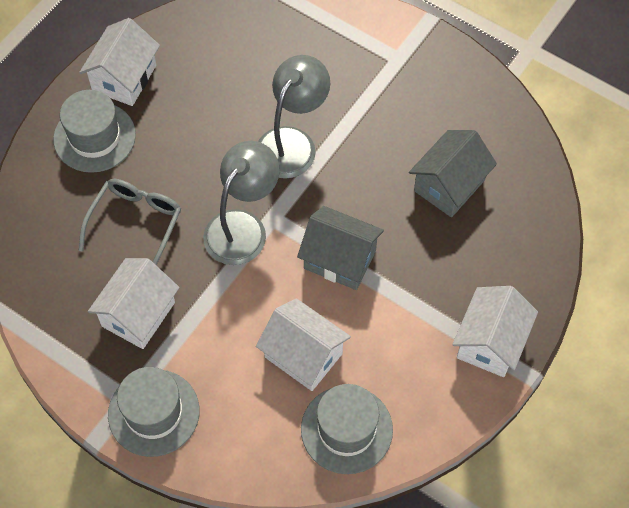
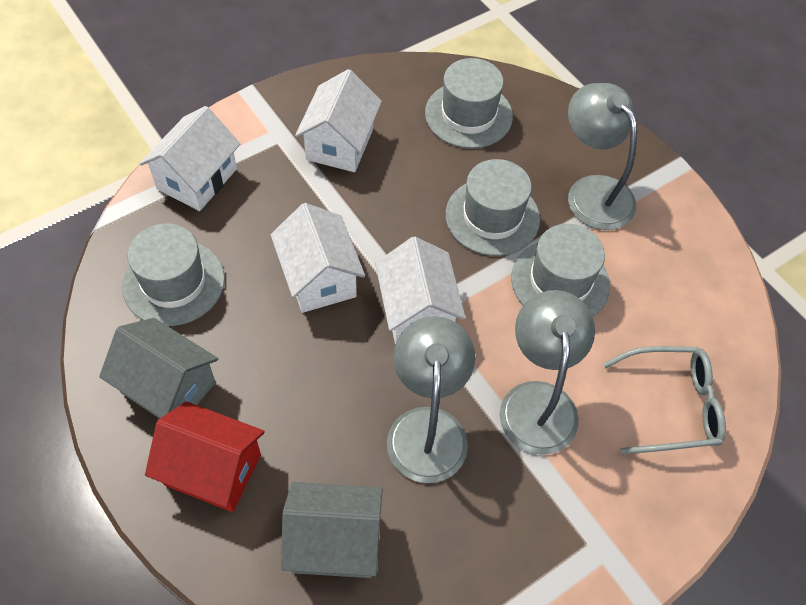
grey hat: [53,90,136,173] [108,367,199,457] [301,384,393,474] = 3 -> [122,224,225,326] [425,58,513,149] [445,159,540,256] [511,224,610,317] = 4
grey lamp: [203,141,280,265] [258,55,330,179] = 2 -> [387,316,475,483] [499,290,595,455] [568,83,637,230] = 3
red house: none = 0 -> [145,401,265,512] = 1

